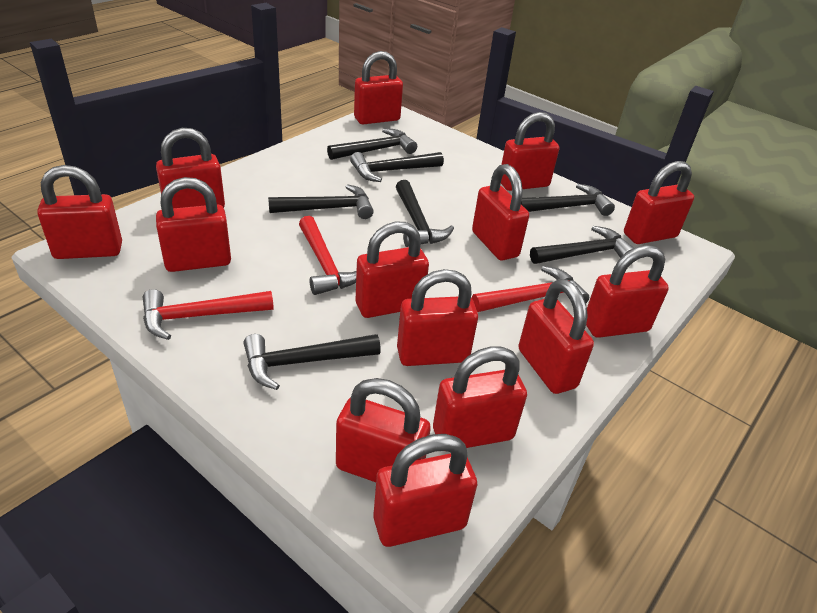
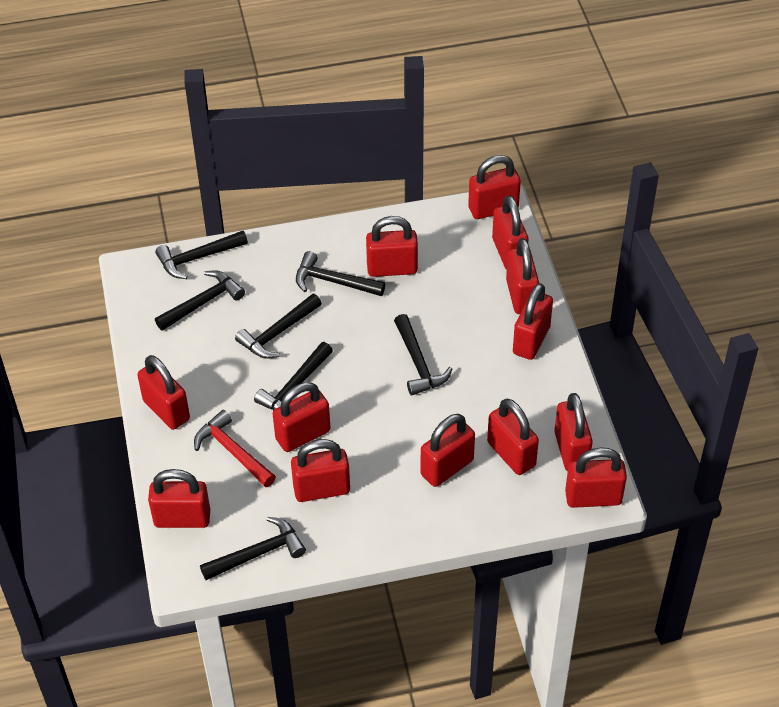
red hammer: [143,289,274,340] [299,216,357,295] [472,266,589,312] = 3 -> [194,410,276,487] = 1
red padlock: [37,165,122,259] [156,128,225,208] [156,177,231,272] [336,378,431,482] [354,51,403,124] [356,222,429,318] [373,434,477,547] [397,269,478,366] [433,347,527,448] [472,164,529,260] [501,112,559,191] [518,279,594,394] [586,245,669,338] [624,161,694,244] = 14 -> [137,355,190,430] [148,469,210,528] [273,382,330,452] [291,439,350,502] [366,216,418,277] [420,414,475,487] [468,155,521,219] [487,399,539,475] [492,195,529,270] [506,238,539,314] [513,283,553,360] [554,393,593,471] [565,448,627,508] = 13

